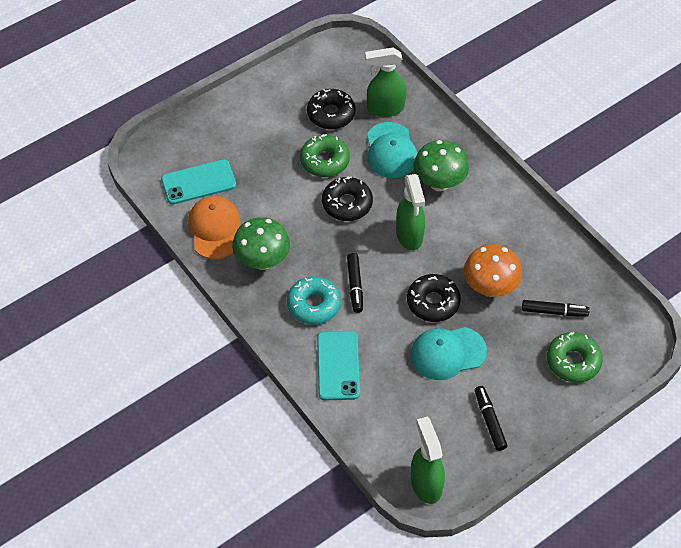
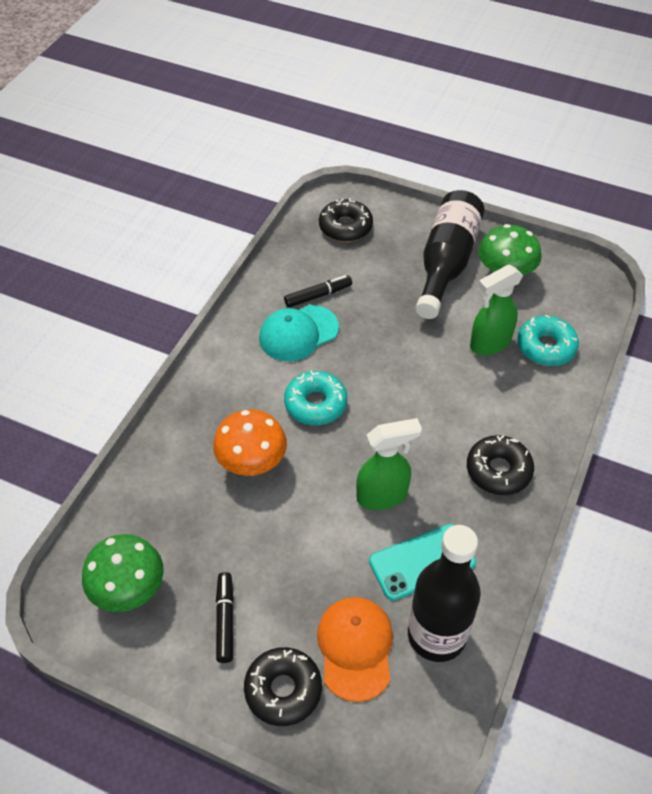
black bottle: none = 0 -> [408,525,481,662] [416,190,485,319] = 2
black marker: [347,253,363,313] [475,386,508,451] [522,300,590,317] = 3 -> [216,572,234,663] [284,275,352,308] = 2
green donut: [300,134,350,177] [547,332,603,383] = 2 -> none = 0
green spray bottle: [365,47,406,117] [396,174,425,250] [411,417,445,504] = 3 -> [356,418,422,510] [470,264,523,355] = 2
turquoise cap: [367,122,417,178] [410,327,487,380] = 2 -> [259,305,339,362] = 1
turquoise donut: [287,276,341,325] = 1 -> [284,370,347,425] [517,315,579,366] = 2
turquoise phone: [161,159,236,204] [317,331,360,400] = 2 -> [369,524,476,601] = 1

